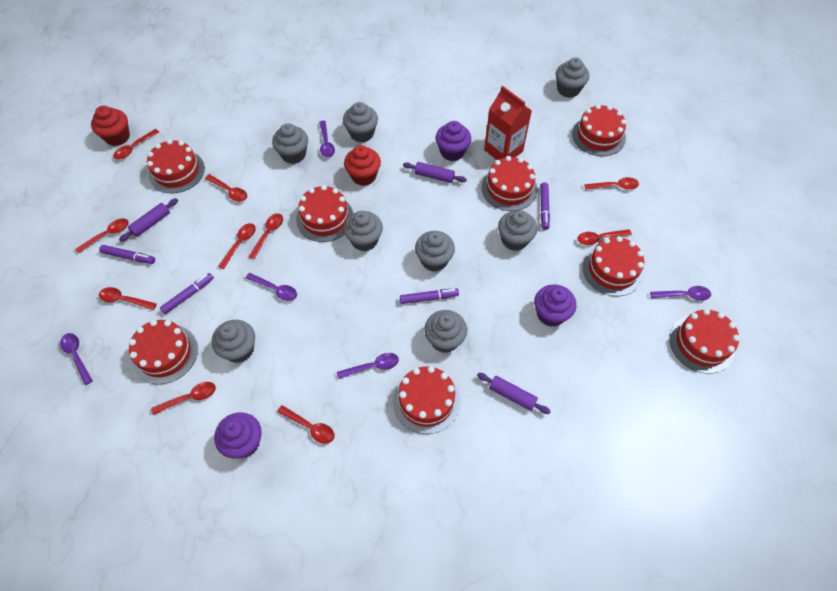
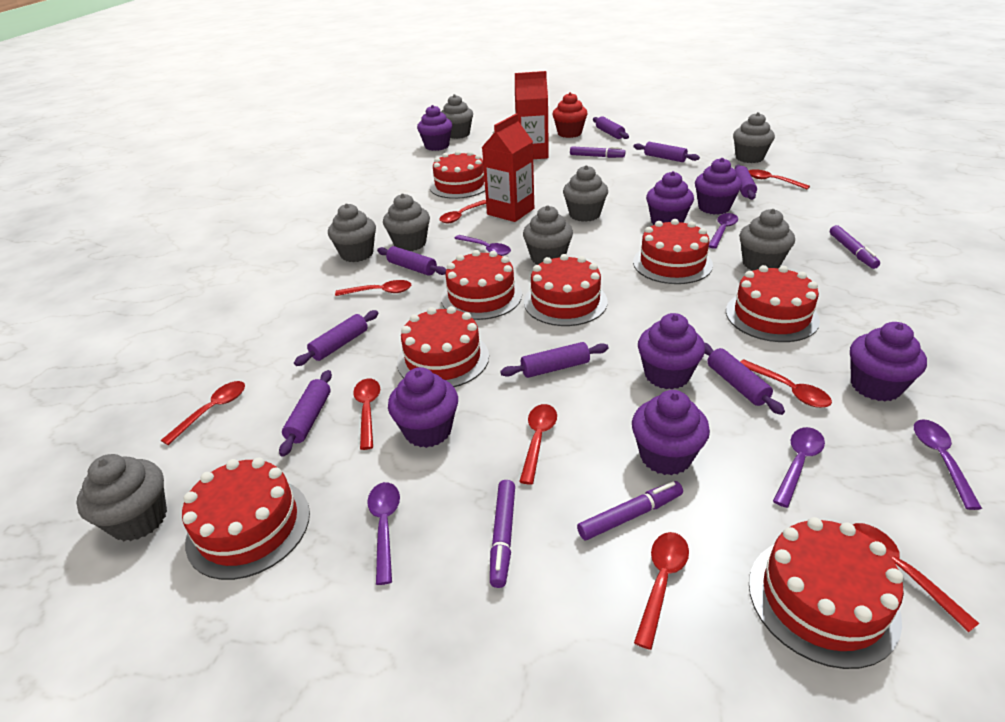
purple cupcake: [214,412,262,458] [436,121,471,161] [534,284,576,327] = 3 -> [388,367,458,448] [417,105,453,151] [632,390,710,475] [638,313,705,389] [646,171,694,225] [695,158,742,215] [850,322,927,401] = 7
purple rolling pin: [119,198,178,242] [403,162,467,183] [477,373,551,414] = 3 -> [279,370,332,457] [294,310,378,366] [377,246,446,276] [500,342,609,378] [593,116,629,139] [633,142,700,162] [704,343,785,415] [735,165,757,200] = 8
red carton: [484,86,532,160] = 1 -> [482,114,534,222] [515,71,549,159] = 2
red cupcake: [91,106,130,146] [344,145,381,186] = 2 -> [552,92,588,138] = 1
red spoon: [75,218,129,254] [99,287,157,310] [113,129,159,159] [151,382,216,415] [205,174,247,202] [218,223,256,269] [248,213,283,259] [277,405,334,444] [577,229,632,245] [584,177,639,190] = 10 -> [161,381,245,445] [335,280,411,296] [353,379,380,450] [439,200,486,223] [519,404,557,485] [634,532,689,650] [740,359,832,408] [749,169,810,189] [853,523,979,632] = 9

